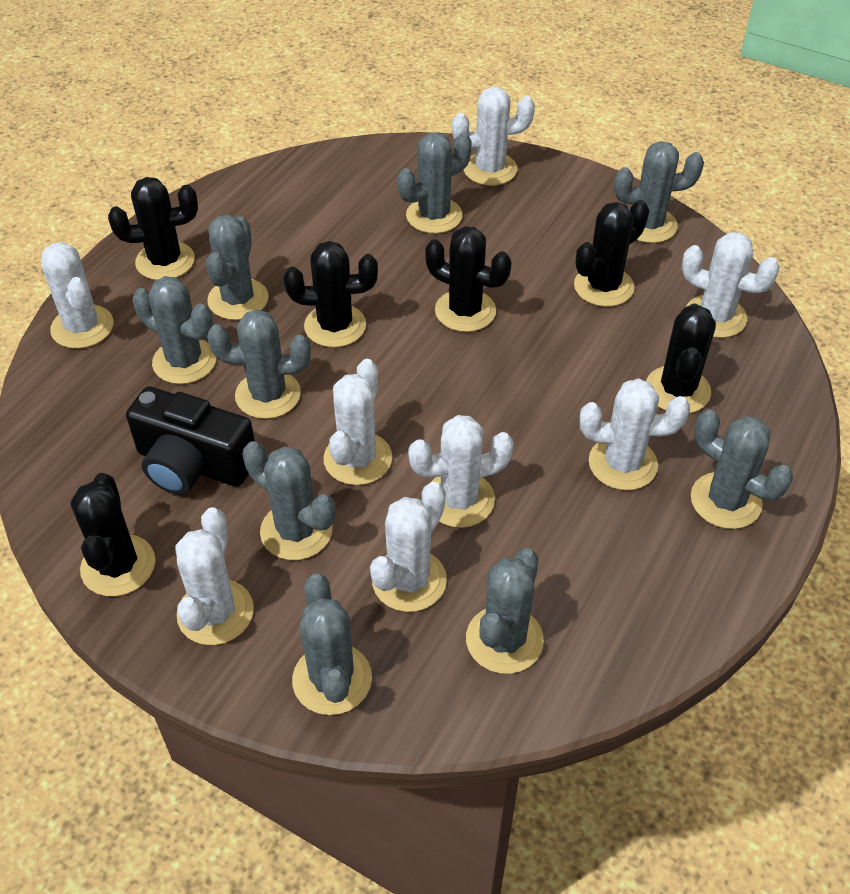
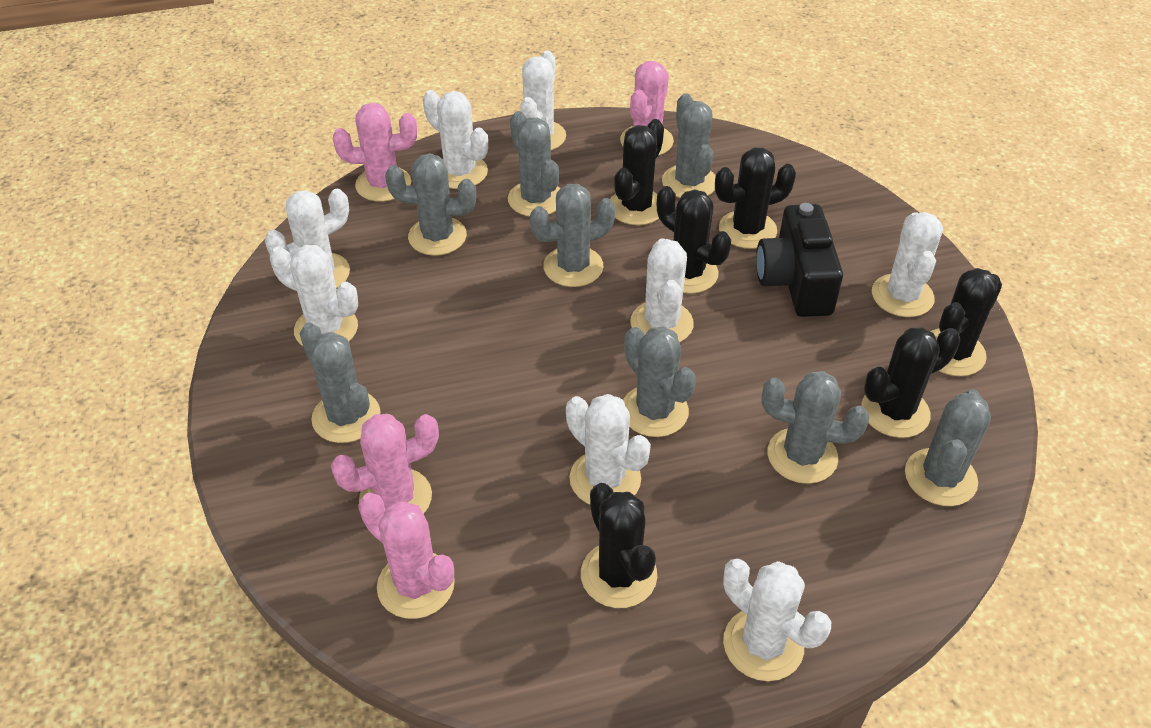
grey cactus: [132,276,216,384] [206,215,269,320] [207,309,311,419] [243,441,336,560] [292,573,372,715] [397,132,472,234] [466,548,544,674] [614,141,704,243] [691,410,793,529] = 9 -> [299,323,381,443] [385,154,476,256] [508,111,560,217] [530,184,616,287] [623,326,696,437] [662,94,715,198] [761,371,869,484] [905,389,991,506] = 8
pink cactus: none = 0 -> [331,414,439,514] [333,103,417,202] [358,493,455,619] [620,61,674,156] = 4

